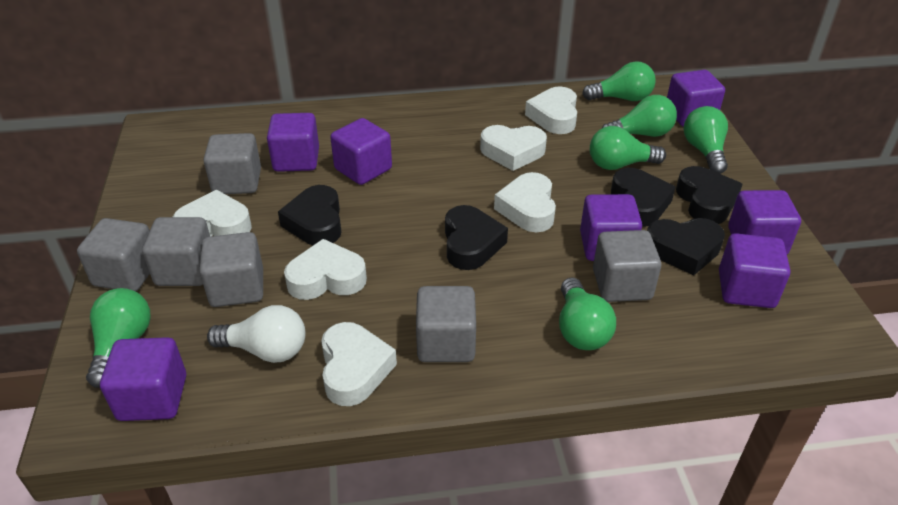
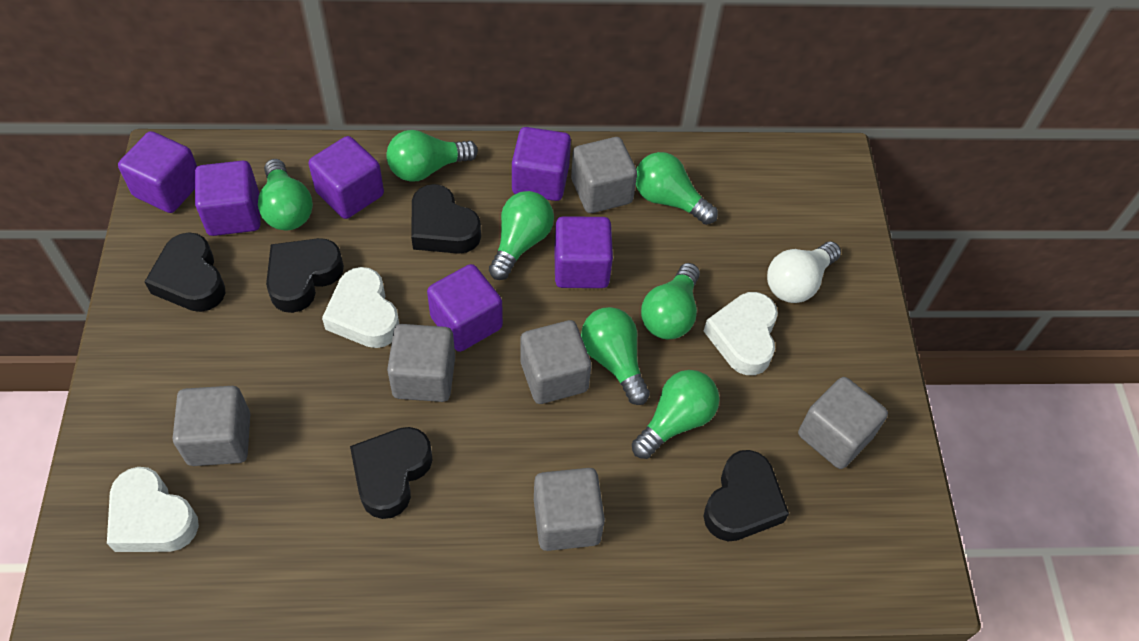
green light bulb: [86,288,151,388] [559,278,616,350] [582,61,656,101] [590,126,666,170] [602,95,677,137] [683,106,728,174] = 6 -> [258,159,313,230] [386,130,478,182] [489,191,554,280] [581,307,650,405] [632,370,720,459] [636,152,718,225] [641,263,700,339] = 7
purple cube: [100,337,186,421] [267,113,319,172] [330,118,392,185] [580,194,642,261] [667,70,725,127] [719,233,790,308] [728,190,801,255] = 7 -> [118,131,197,213] [195,161,261,236] [309,136,384,219] [427,264,503,352] [512,127,571,201] [554,216,613,288] = 6
white heart: [173,190,252,237] [284,239,367,300] [321,322,397,406] [480,125,547,171] [494,172,556,232] [525,86,577,134] = 6 -> [107,467,199,552] [322,267,399,348] [704,292,778,375] = 3

